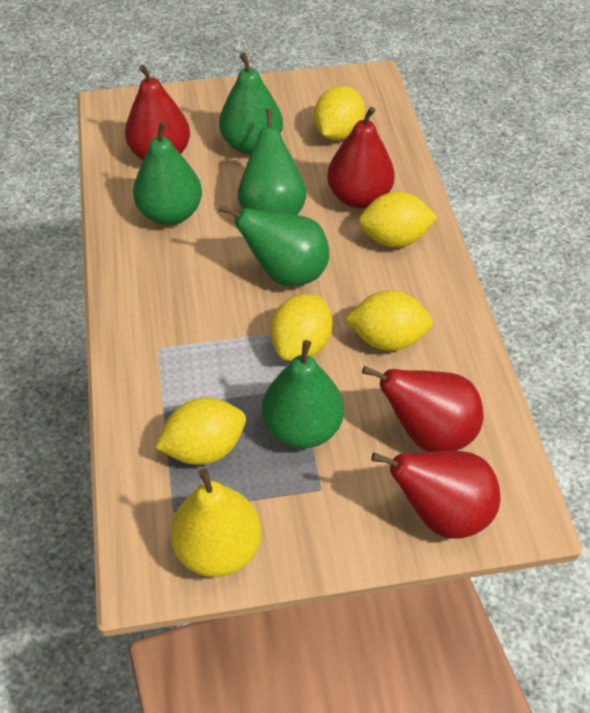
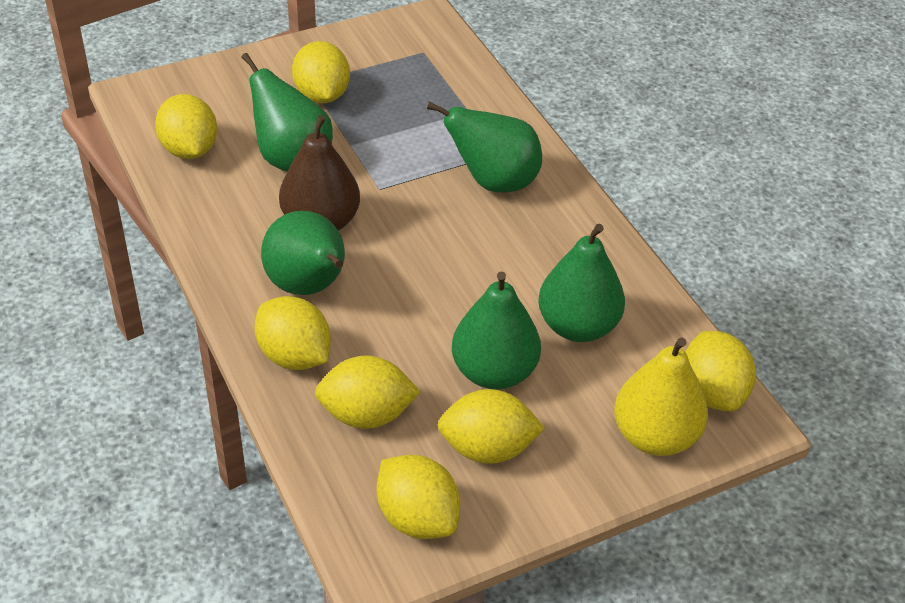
brown pear: none = 0 -> [279,115,360,231] = 1
red pear: [125,65,190,160] [327,107,395,208] [362,366,483,452] [371,451,500,538] = 4 -> none = 0
yellow lemon: [155,398,246,465] [270,294,333,361] [314,86,365,140] [345,290,433,351] [358,192,438,247] = 5 -> [155,94,217,159] [255,296,331,370] [292,41,350,103] [315,355,421,429] [377,455,460,539] [437,389,545,464] [685,331,756,411] = 7

